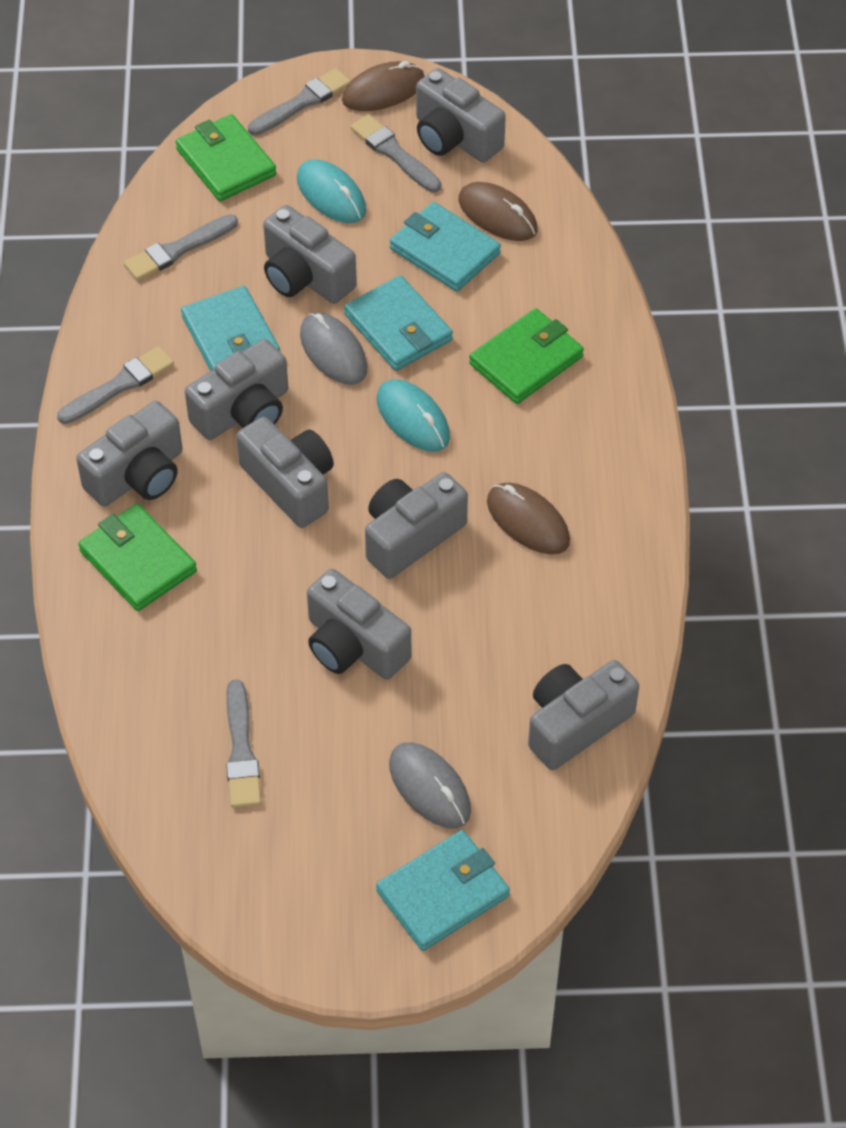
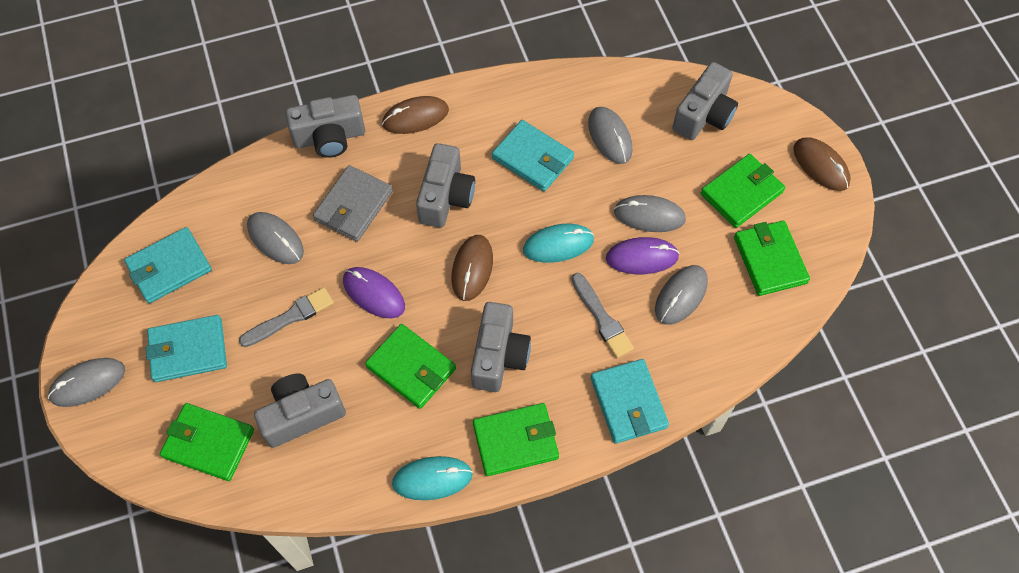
green wallet: [78,504,197,611] [176,114,277,201] [469,308,584,404] = 3 -> [160,403,254,481] [365,324,456,409] [473,403,559,476] [701,154,785,228] [734,221,810,296] = 5
grey brush: [57,346,174,424] [124,214,238,281] [226,680,261,808] [248,68,351,135] [350,114,441,192] = 5 -> [239,287,334,347] [571,273,634,358] = 2
grey camera: [76,401,183,506] [185,339,288,440] [236,417,334,528] [263,205,357,304] [307,569,411,679] [365,472,468,579] [416,68,506,162] [528,660,639,770] = 8 -> [254,373,346,448] [285,95,365,158] [416,143,475,228] [471,302,531,392] [672,62,738,140] = 5
grey mouse: [300,313,367,385] [389,742,471,828] = 2 -> [48,358,125,407] [247,212,304,264] [588,107,633,164] [614,195,686,232] [655,265,708,325] = 5
grey wallet: none = 0 -> [313,165,393,242] = 1
purple mouse: none = 0 -> [343,267,405,318] [606,237,680,274] = 2

